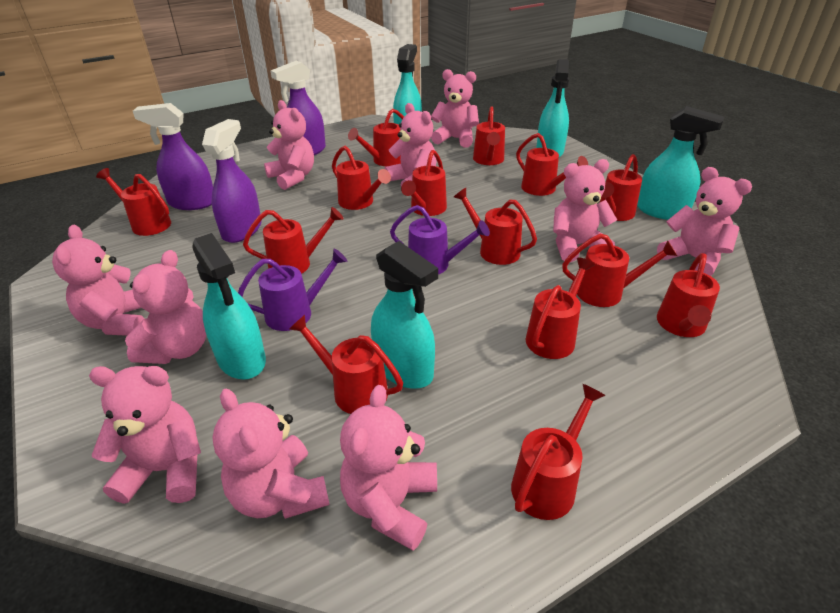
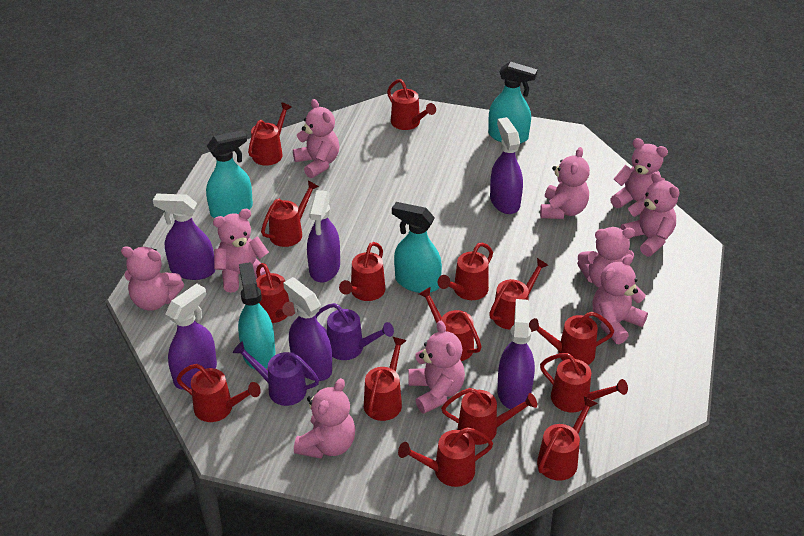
purple spray bottle: [133,103,213,210] [202,119,262,243] [271,60,326,155] = 3 -> [153,193,215,280] [165,284,217,390] [283,277,332,381] [307,190,340,282] [490,117,523,214] [497,299,535,409] = 6
red watering can: [96,168,171,236] [243,207,344,274] [289,315,403,414] [332,146,391,210] [348,109,404,166] [401,150,447,216] [454,188,537,265] [473,107,505,165] [511,384,606,520] [516,133,588,196] [526,257,595,359] [562,233,677,307] [600,154,642,221] [657,253,720,337] = 14 -> [176,364,261,422] [248,102,292,166] [256,263,296,323] [261,180,319,247] [339,242,385,301] [364,337,407,421] [387,79,436,130] [398,427,493,487] [419,287,482,361] [438,243,493,300] [441,388,537,445] [489,258,548,330] [529,312,614,365] [537,396,598,481] [540,353,628,412] = 15
turquoise spray bottle: [192,233,266,379] [371,241,438,389] [393,44,422,125] [536,59,569,157] [637,106,724,220] = 5 -> [206,130,253,218] [238,262,275,370] [392,202,442,293] [488,61,538,144] = 4

